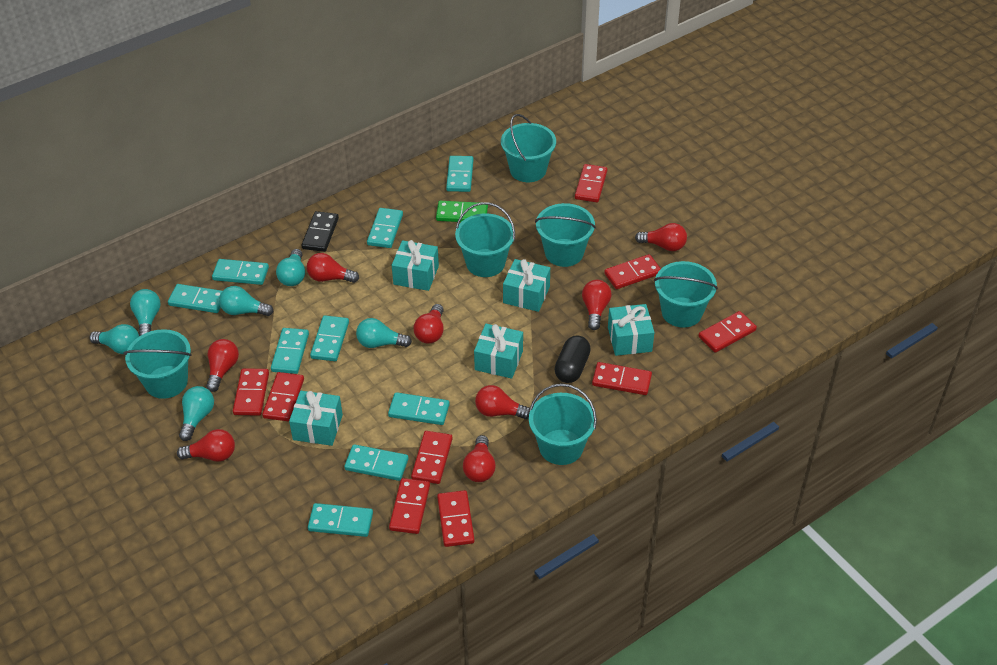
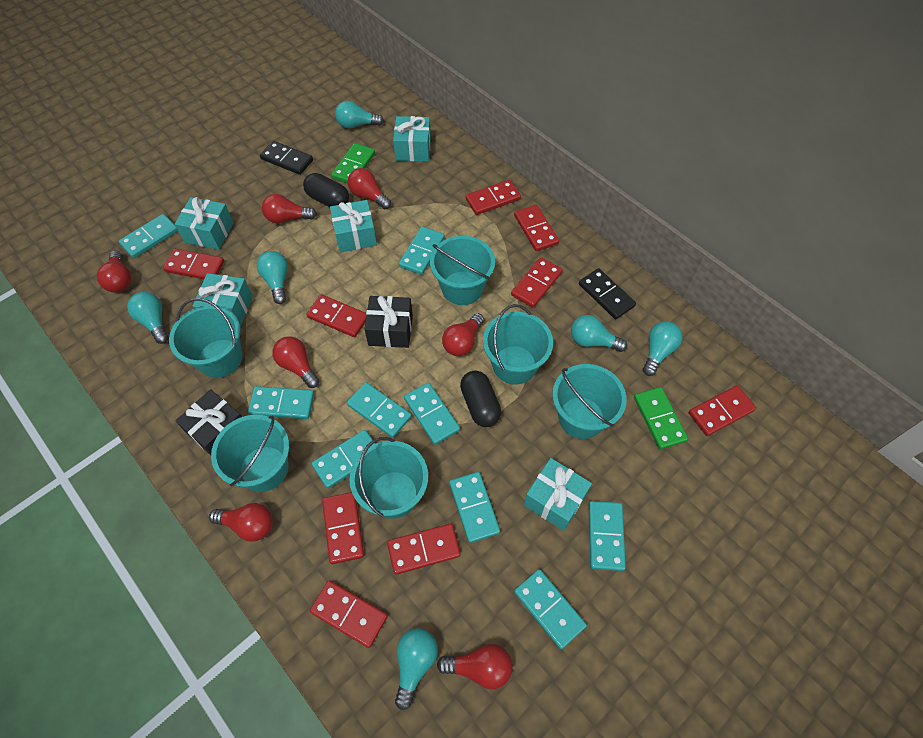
black capsule: [555,336,591,383] = 1 -> [303,173,349,207] [460,371,501,427] = 2
black domino: [301,211,339,252] = 1 -> [260,141,313,175] [579,268,636,319] = 2
black gift: none = 0 -> [176,389,242,455] [364,296,413,348] = 2
green domino: [436,201,488,222] = 1 -> [331,143,375,183] [634,387,688,449] = 2
red light bulb: [177,429,235,462] [206,339,239,392] [307,253,359,283] [413,304,444,344] [463,435,496,482] [475,385,530,419] [582,280,611,330] [635,223,687,251] = 8 -> [97,250,131,293] [209,503,273,542] [262,194,317,223] [272,336,319,388] [348,168,391,209] [437,644,512,689] [442,313,484,356] = 7

